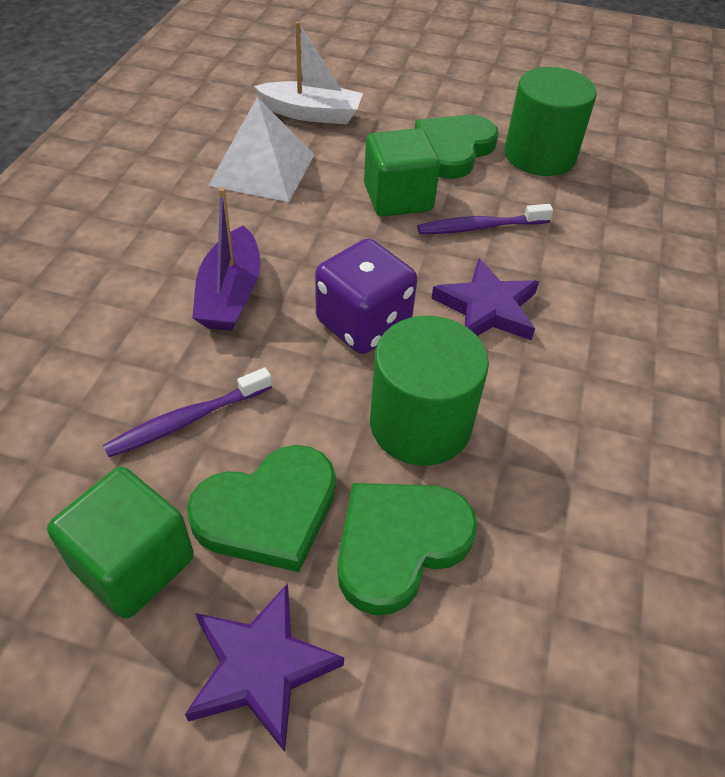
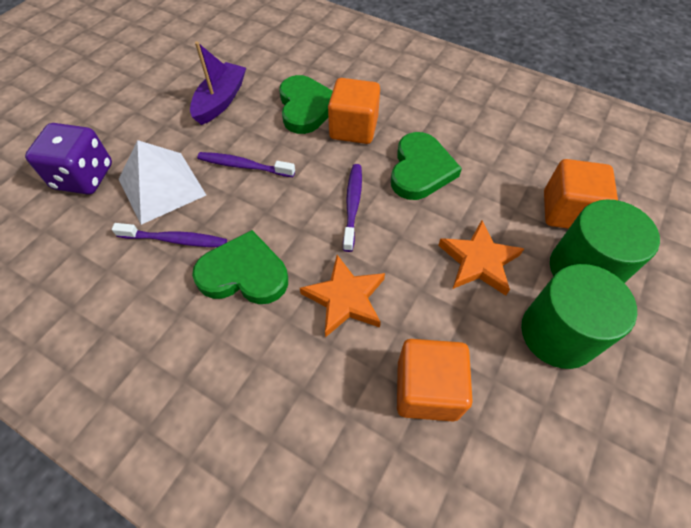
green cube: [47,467,194,619] [364,128,440,217] = 2 -> none = 0
orange cube: none = 0 -> [328,78,380,144] [397,339,473,422] [544,159,618,229] = 3
orange star: none = 0 -> [300,255,385,337] [438,220,524,296] = 2
purple star: [185,583,344,752] [431,258,539,340] = 2 -> none = 0
purple toothbrush: [103,368,272,457] [418,204,553,234] = 2 -> [112,223,227,247] [197,152,295,177] [343,164,362,252] = 3
white boat: [254,21,363,124] = 1 -> none = 0

